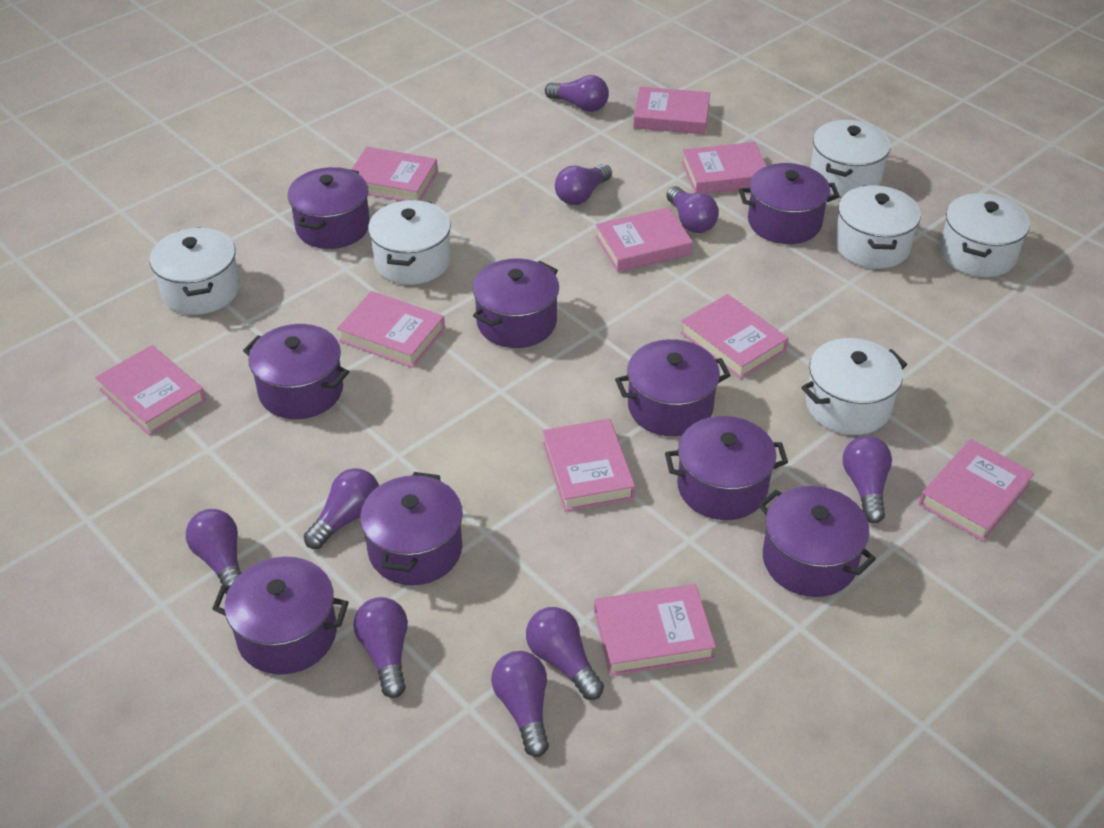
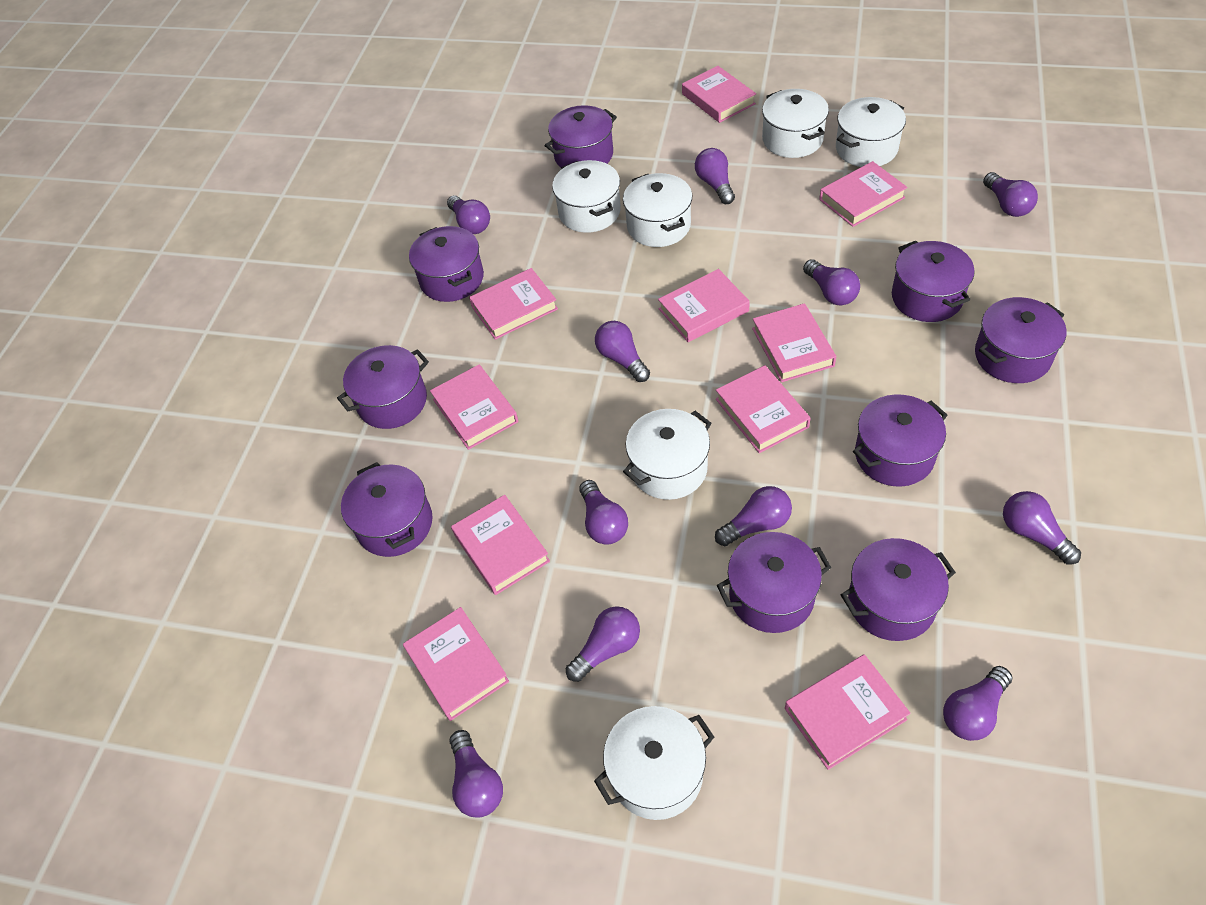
purple light bulb: [186,509,242,595] [304,468,379,549] [353,597,408,698] [491,651,549,757] [526,607,604,700] [545,75,609,112] [555,164,612,205] [666,186,719,233] [842,436,892,524] = 9 -> [447,195,490,234] [449,730,503,818] [566,606,640,682] [579,480,628,545] [595,321,650,382] [695,148,735,204] [715,486,792,546] [803,259,860,305] [943,666,1012,741] [983,172,1038,217] [1003,491,1081,565] = 11

